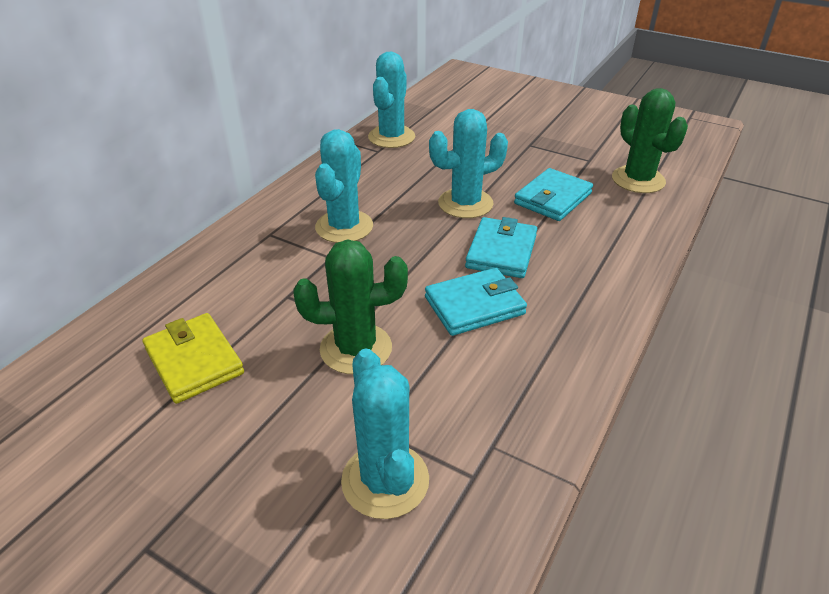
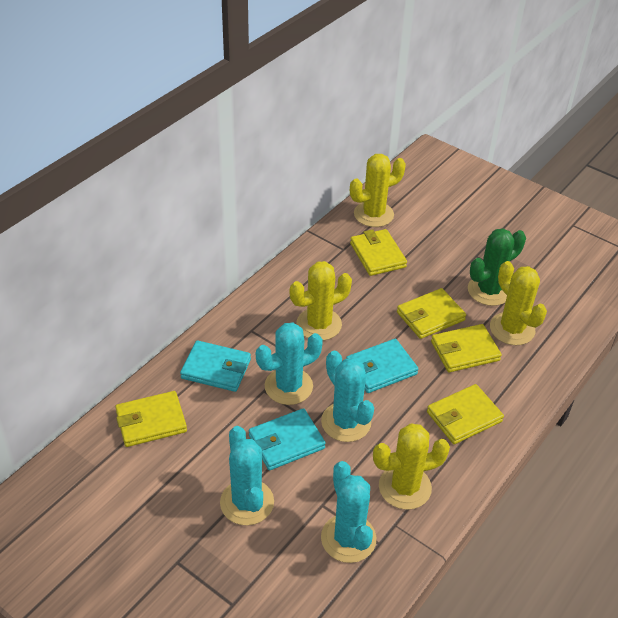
green cactus: [293,240,408,374] [612,88,688,193] = 2 -> [468,228,526,306] = 1
yellow cactus: none = 0 -> [290,261,352,341] [350,154,406,227] [373,423,450,510] [490,261,547,345] = 4
yellow wallet: [143,313,244,404] = 1 -> [115,391,187,447] [350,229,407,276] [397,288,466,339] [427,384,504,444] [431,324,502,372] = 5

